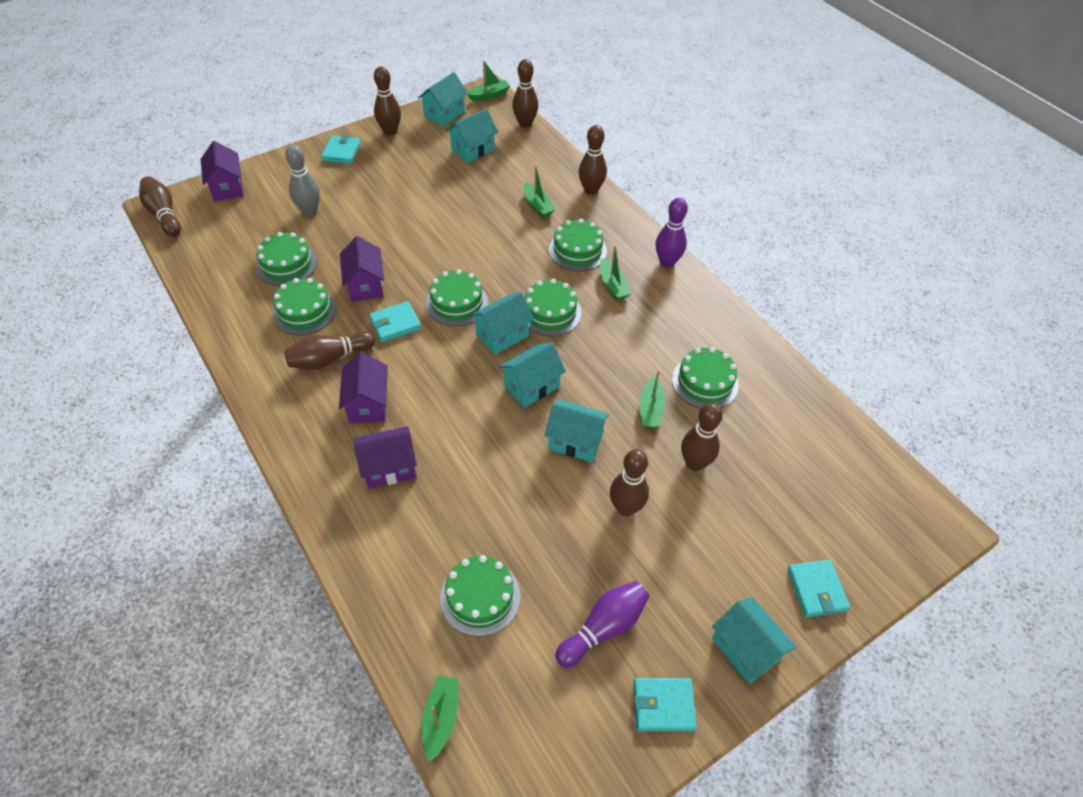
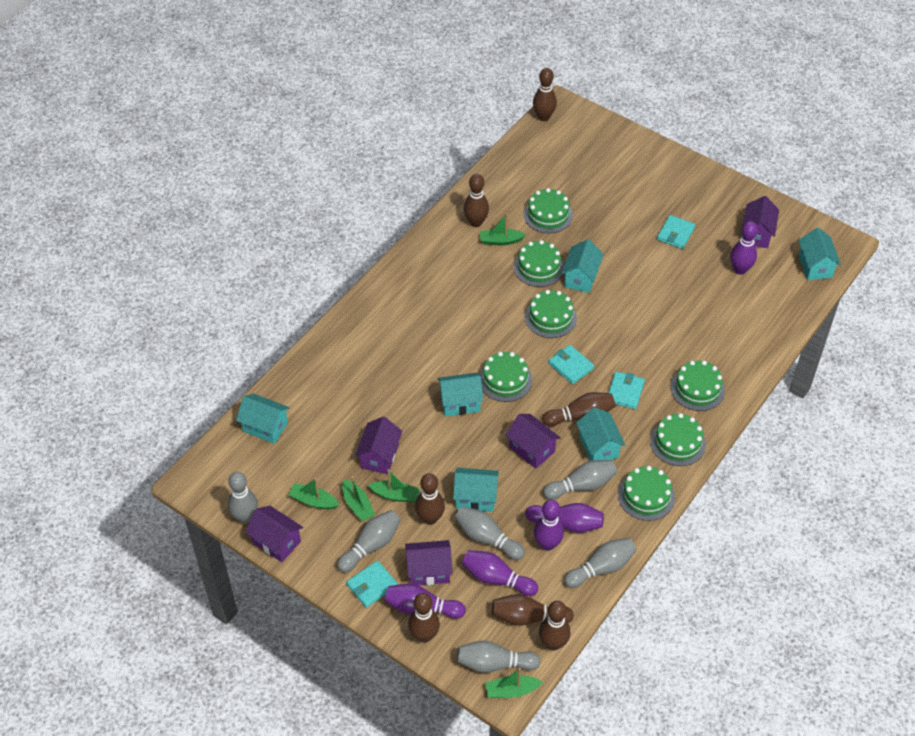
grey bowling pin: [285,145,320,215] = 1 -> [228,472,258,523] [337,510,401,573] [455,506,525,560] [457,640,541,673] [543,460,617,500] [564,538,637,588] = 6
purple bowling pin: [555,581,649,668] [655,198,688,268] = 2 -> [385,583,466,619] [462,550,538,596] [525,503,604,533] [534,500,564,551] [730,221,758,275] = 5
purple house: [201,141,244,201] [339,352,388,423] [340,236,384,302] [353,426,417,489] = 4 -> [245,506,303,562] [355,417,402,474] [405,540,453,585] [505,414,560,469] [743,196,779,248] = 5

